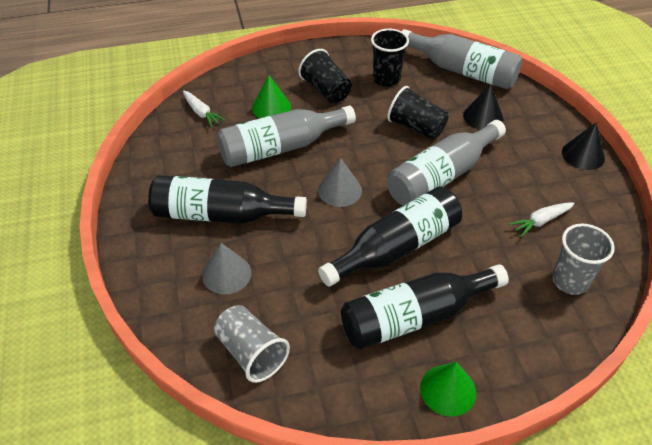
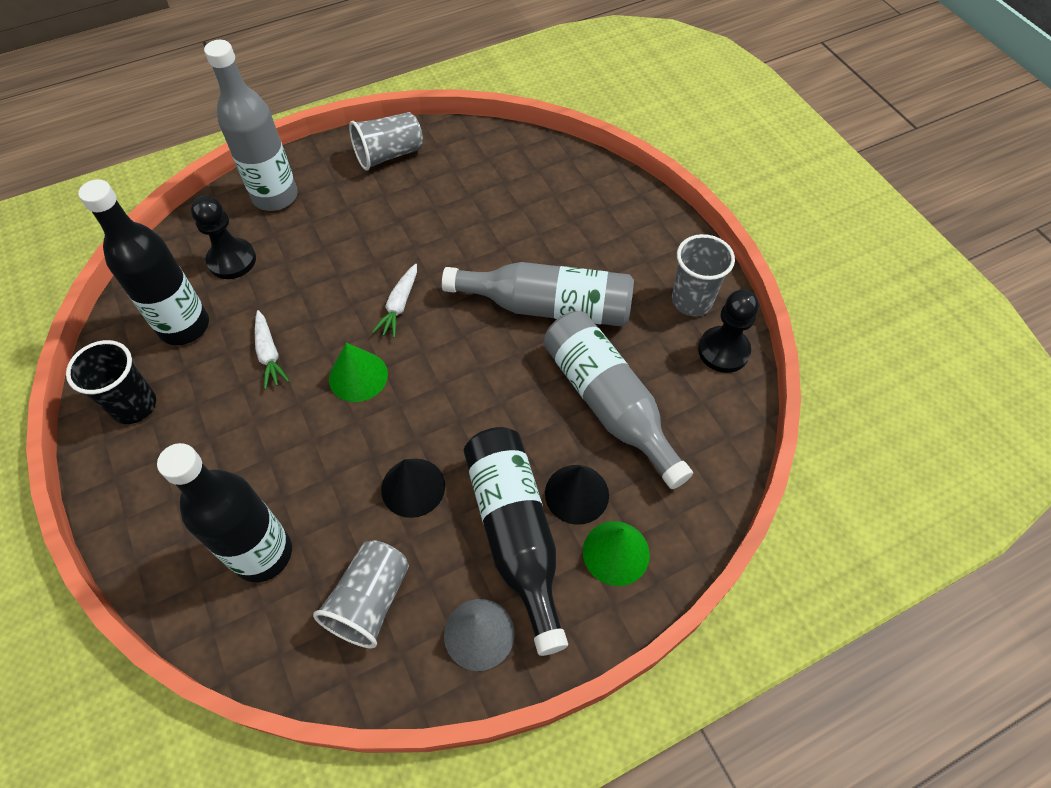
black cup: [298,49,352,103] [371,29,409,87] [387,86,449,139] = 3 -> [66,340,156,424] = 1
black pawn: none = 0 -> [191,195,256,279] [698,290,759,373] = 2
grey cone: [202,243,251,295] [318,158,362,207] = 2 -> [444,599,514,671] = 1
grey cup: [214,305,290,383] [552,224,615,295] = 2 -> [313,540,409,648] [349,112,423,170] [672,234,735,316] = 3

